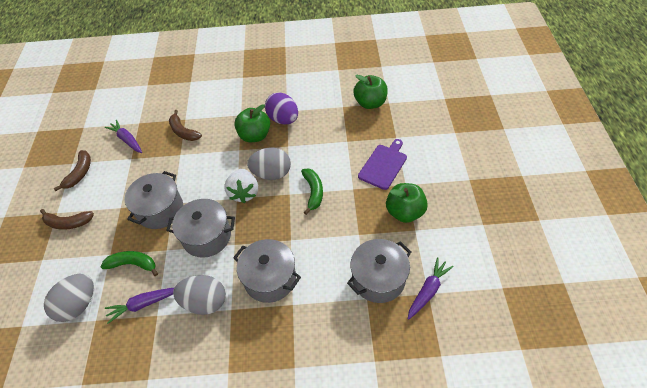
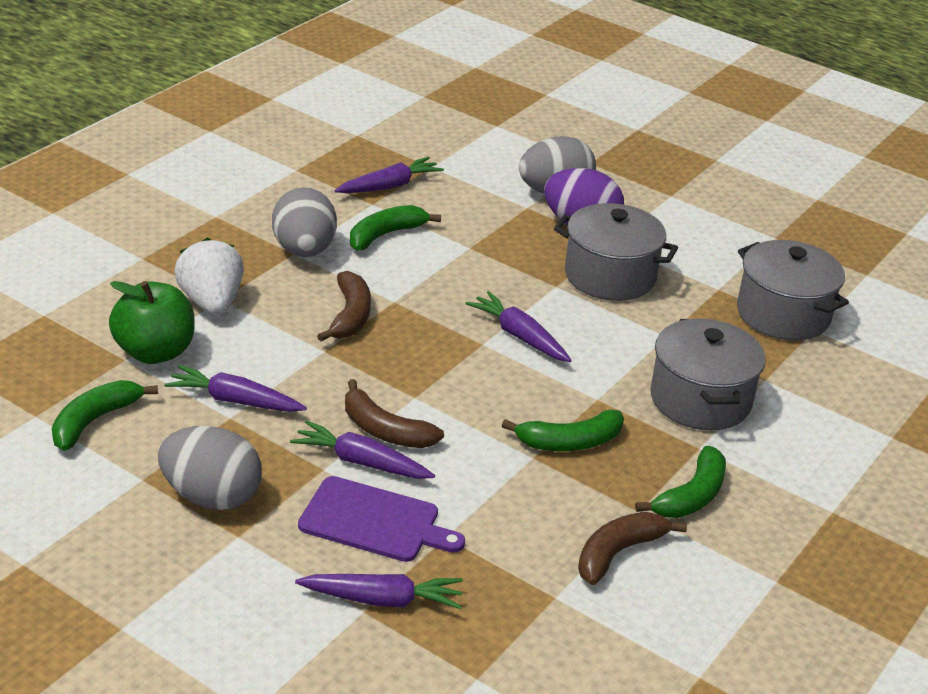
green apple: [234,104,270,142] [353,75,388,109] [386,183,428,223] = 3 -> [109,281,195,364] = 1
green banana: [101,251,158,276] [301,168,323,215] = 2 -> [52,380,158,451] [350,205,441,251] [502,410,624,451] [635,446,726,518] = 4
grey pot: [125,171,183,229] [166,199,235,258] [233,239,301,303] [347,239,411,303] = 4 -> [554,203,678,301] [650,319,766,430] [737,240,849,341] = 3
purple carrot: [105,120,142,153] [105,288,174,324] [408,257,453,320] = 3 -> [164,365,307,412] [290,420,435,479] [295,574,463,609] [335,157,444,193] [466,291,572,362] = 5

